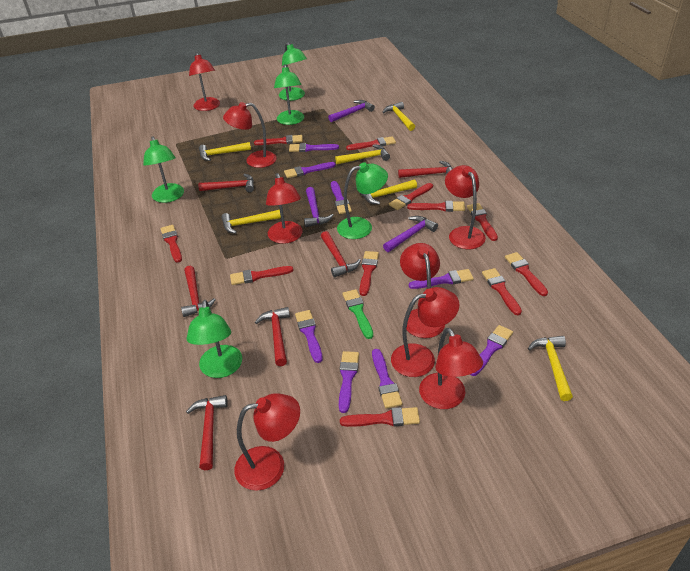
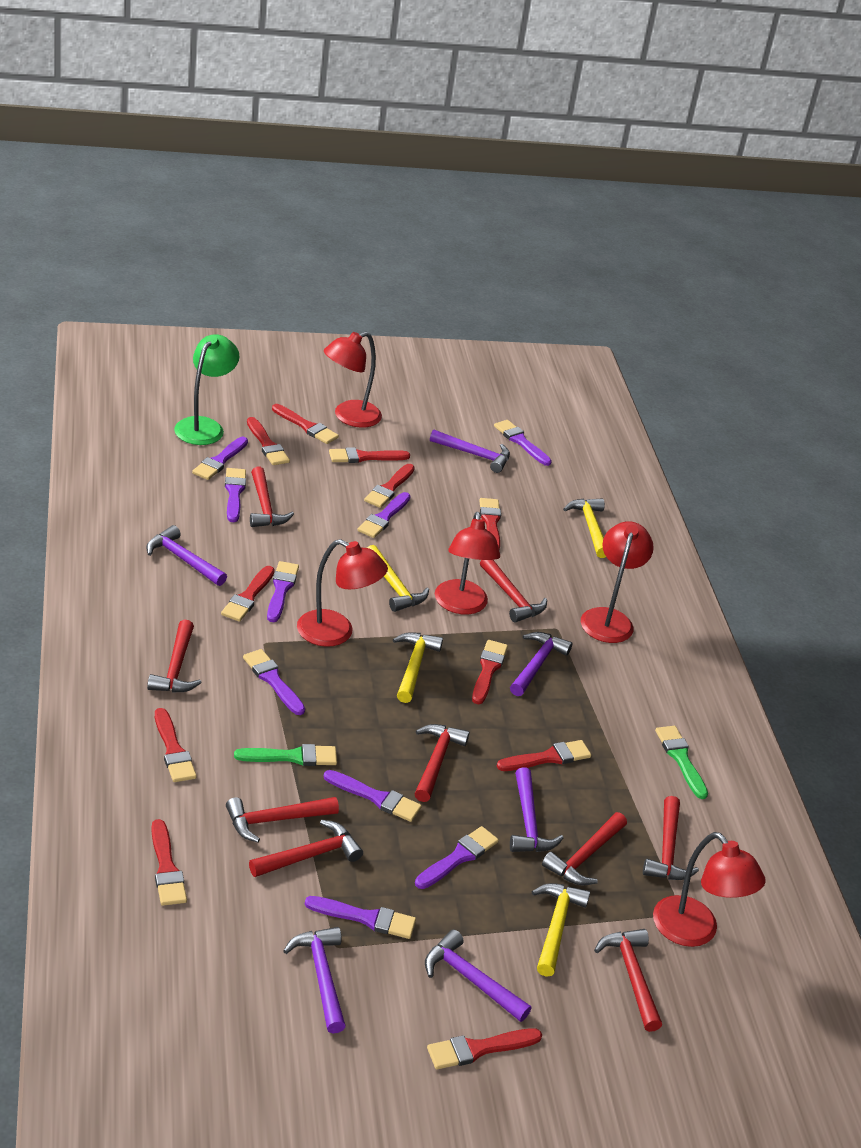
green brush: [342,289,373,339] = 1 -> [234,744,337,766] [655,726,708,799] = 2
green lamp: [143,136,184,203] [187,300,242,378] [274,64,304,125] [279,42,307,101] [337,162,388,239] = 5 -> [174,334,239,445] = 1
purple brush: [284,162,336,178] [289,143,339,152] [295,310,323,363] [331,181,352,214] [339,351,359,413] [372,349,402,409] [409,269,474,289] [470,325,513,376] = 8 -> [192,437,248,480] [225,468,246,522] [243,649,305,715] [267,561,299,622] [305,896,416,939] [324,770,422,822] [358,492,410,538] [415,826,499,889] [494,420,552,466] = 9
purple hammer: [304,187,333,227] [328,100,375,122] [383,216,438,252] = 3 -> [146,525,227,586] [283,927,346,1034] [425,930,531,1022] [430,430,510,473] [510,632,572,696] [510,767,563,852] = 6
red hammer: [181,266,216,317] [186,395,228,470] [198,174,254,192] [255,307,290,366] [321,231,361,278] [398,161,452,178] = 6 -> [147,620,202,693] [226,797,339,843] [249,820,363,877] [250,467,294,527] [414,724,470,802] [480,560,547,623] [542,812,627,885] [594,929,662,1032] [643,796,699,880] = 9
red lamp: [189,53,220,111] [223,102,277,168] [234,393,300,491] [266,173,303,244] [391,287,460,377] [400,243,445,338] [419,328,483,409] [445,165,486,249] = 8 -> [297,539,388,647] [324,332,382,428] [435,512,500,615] [581,521,654,643] [653,832,766,947] = 5
yellow hammer: [199,142,251,161] [221,210,281,234] [335,144,390,164] [360,179,417,204] [382,102,415,131] [528,336,573,401] = 6 -> [367,545,429,612] [393,632,443,703] [532,883,590,977] [563,498,606,558] = 4

